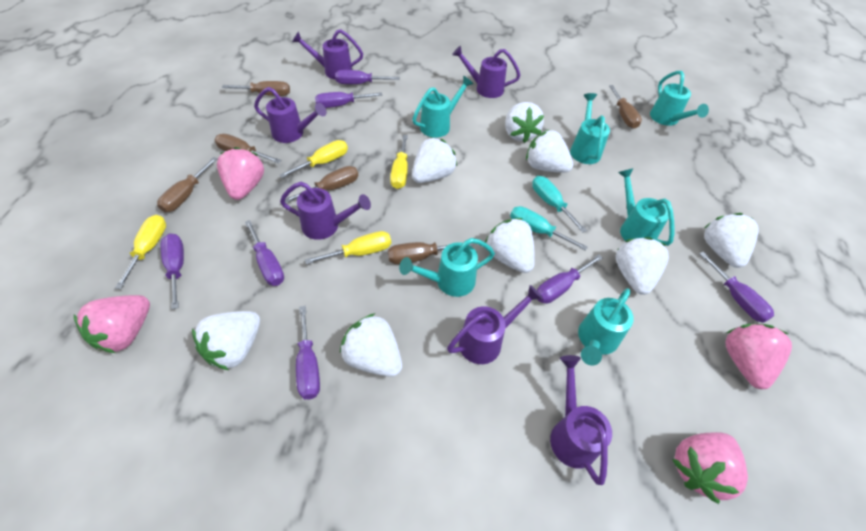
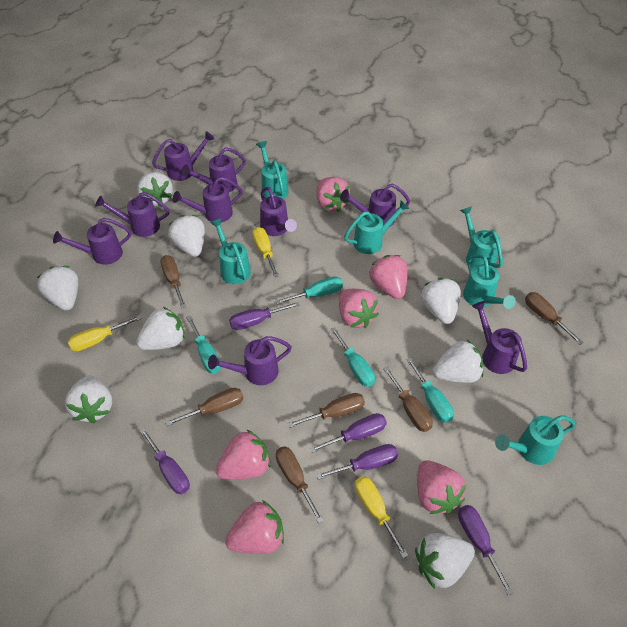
pink strawberry: [74,295,150,353] [217,147,264,200] [672,432,748,504] [725,324,792,389] = 4 -> [216,429,271,480] [225,500,284,554] [316,177,350,212] [339,289,379,328] [369,255,407,299] [417,460,466,514] = 6
purple screwdriver: [161,233,184,309] [245,220,284,286] [296,306,320,399] [315,92,382,108] [335,70,400,84] [537,254,603,304] [699,251,774,323] = 7 -> [139,428,190,494] [229,302,300,330] [309,413,387,453] [316,444,398,480] [458,505,513,595] = 5
purple watering can: [254,87,327,143] [280,182,371,240] [292,29,363,80] [447,285,543,364] [452,46,521,98] [550,355,612,485] = 6 -> [53,218,131,265] [95,192,170,237] [152,131,214,181] [173,177,243,223] [181,147,246,192] [208,336,292,385] [260,187,297,236] [340,184,410,226] [472,301,527,374] = 9
turquoise screwdriver: [510,206,588,251] [532,176,587,233] = 2 -> [186,315,221,374] [275,276,343,304] [331,327,375,387] [406,357,454,423] = 4
yellow screwdriver: [115,215,166,289] [279,140,348,178] [305,231,391,264] [390,135,408,189] = 4 -> [68,315,142,351] [252,227,279,277] [355,476,409,559] = 3

